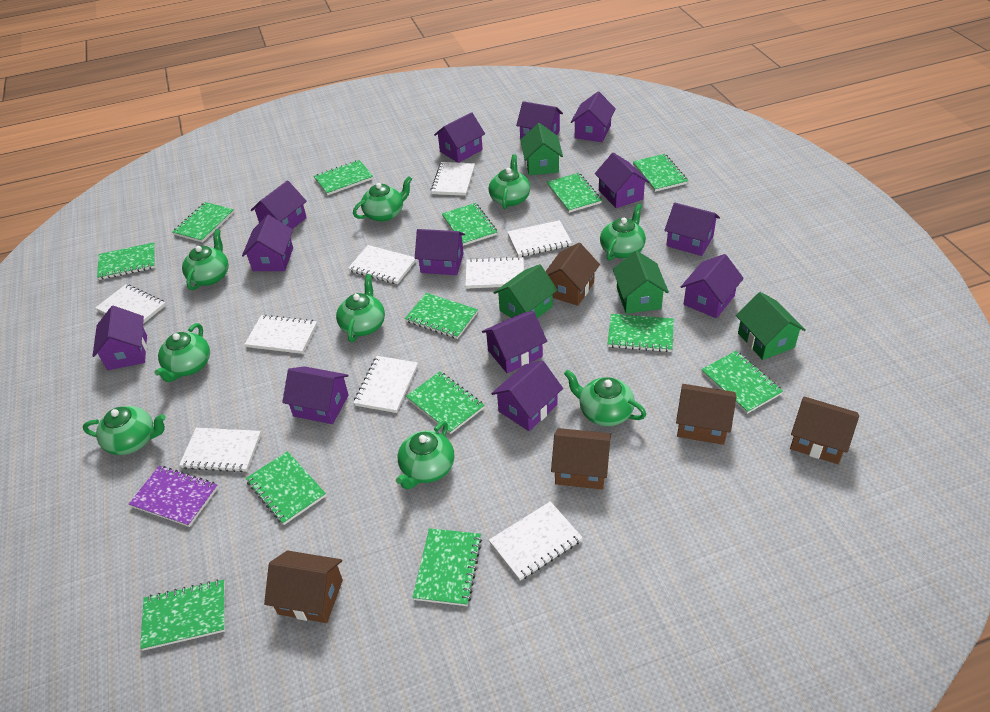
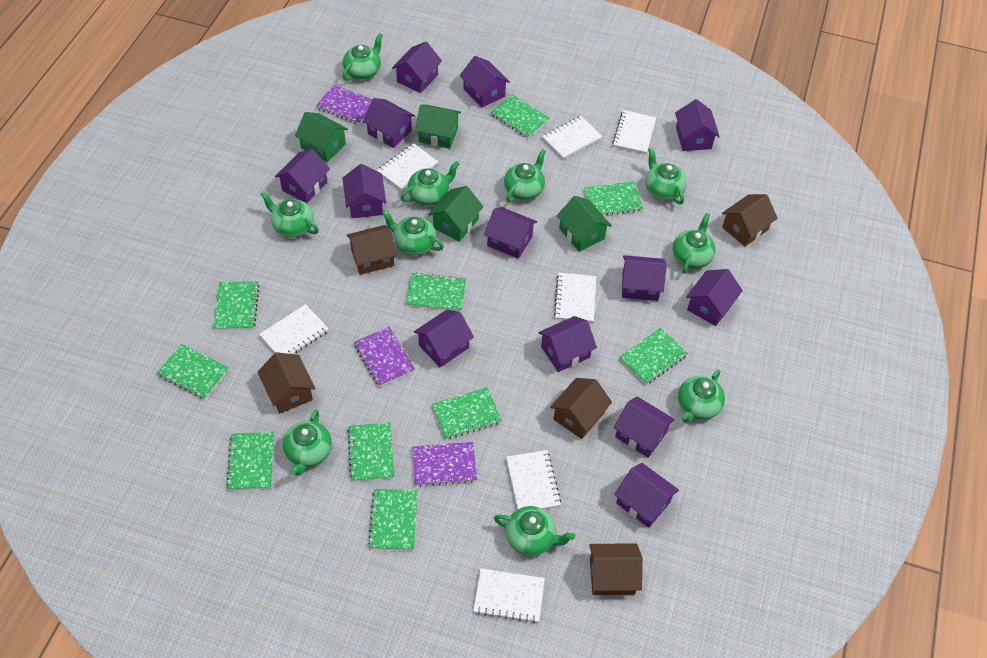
green notebook: [97,242,155,280] [140,580,225,651] [173,202,234,243] [246,451,326,525] [314,160,373,195] [405,293,478,339] [406,372,485,434] [412,528,482,606] [442,203,497,246] [547,173,602,213] [608,314,674,352] [633,154,688,192] [701,351,783,414] = 13 -> [157,344,229,399] [214,281,260,330] [226,432,274,490] [347,422,395,482] [368,489,418,550] [406,272,466,312] [432,387,502,439] [491,94,550,138] [584,181,643,215] [619,328,688,385] = 10
green teapot: [83,406,166,455] [154,323,210,382] [182,229,229,290] [336,274,385,342] [353,176,412,222] [396,421,454,489] [489,154,530,209] [564,370,646,426] [600,204,646,261] = 9 -> [261,191,319,237] [283,409,332,476] [342,33,383,81] [382,210,444,255] [401,161,459,206] [494,506,576,556] [504,149,546,202] [646,148,687,204] [673,213,716,273] [678,370,725,423] = 10
purple notebook: [129,466,218,527] = 1 -> [316,85,372,124] [354,327,415,387] [413,442,477,487] = 3
white notebook: [95,284,166,324] [179,428,261,472] [245,315,317,354] [348,245,416,284] [353,356,418,413] [431,162,475,196] [465,256,524,289] [489,501,583,581] [507,220,572,257] = 9 -> [259,304,329,354] [377,143,438,191] [473,568,545,623] [506,450,561,509] [542,116,603,159] [554,273,596,323] [612,110,656,154] = 7

